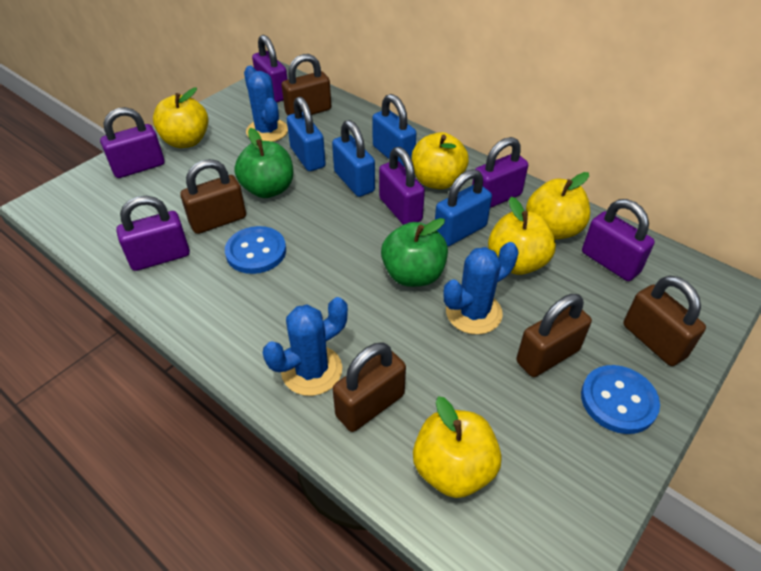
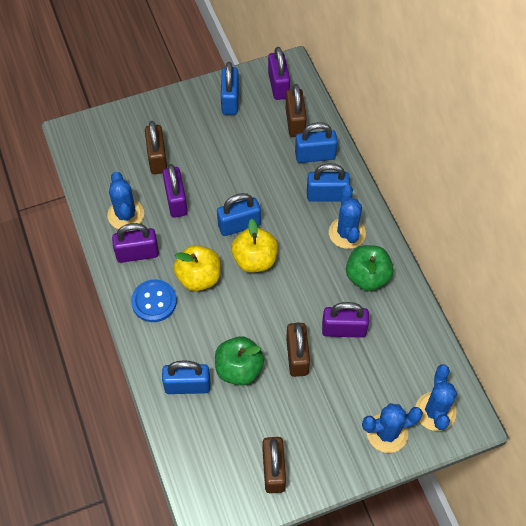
blue button: [225,226,286,274] [581,365,660,434] = 2 -> [131,279,177,322] = 1
blue cactus: [244,66,288,142] [263,297,348,396] [444,242,518,335] = 3 -> [107,172,144,229] [329,185,366,249] [362,403,423,453] [415,364,457,431] = 4
blue padlock: [287,97,326,171] [332,120,375,197] [372,94,416,167] [435,169,492,246] = 4 -> [162,360,210,394] [217,193,261,236] [221,62,239,115] [295,122,338,163] [307,163,350,202] = 5
brown padlock: [180,159,246,234] [281,54,331,115] [333,342,406,432] [516,294,592,377] [623,276,706,366] = 5 -> [145,121,167,174] [263,437,286,493] [286,84,307,137] [286,322,310,377] = 4
purple padlock: [100,107,165,178] [116,196,190,271] [252,35,288,102] [379,147,425,225] [472,137,528,208] [582,199,655,281] = 6 -> [112,223,159,263] [163,164,188,218] [268,47,290,100] [322,302,369,338] = 4
yellow apple: [153,87,208,148] [412,132,469,189] [413,396,502,498] [488,197,556,275] [526,172,590,239] = 5 -> [174,245,221,291] [231,219,278,272] = 2

